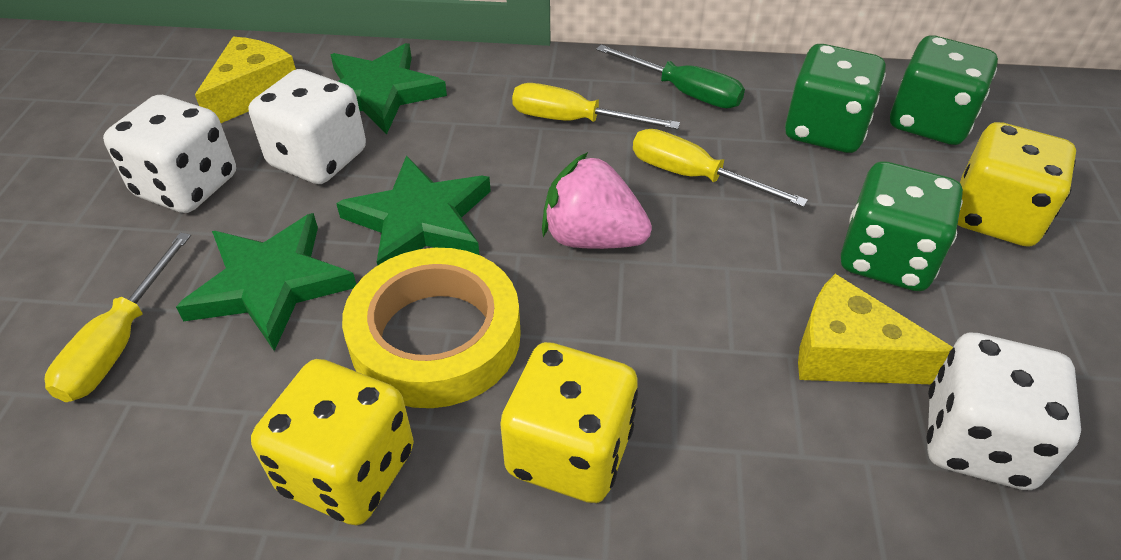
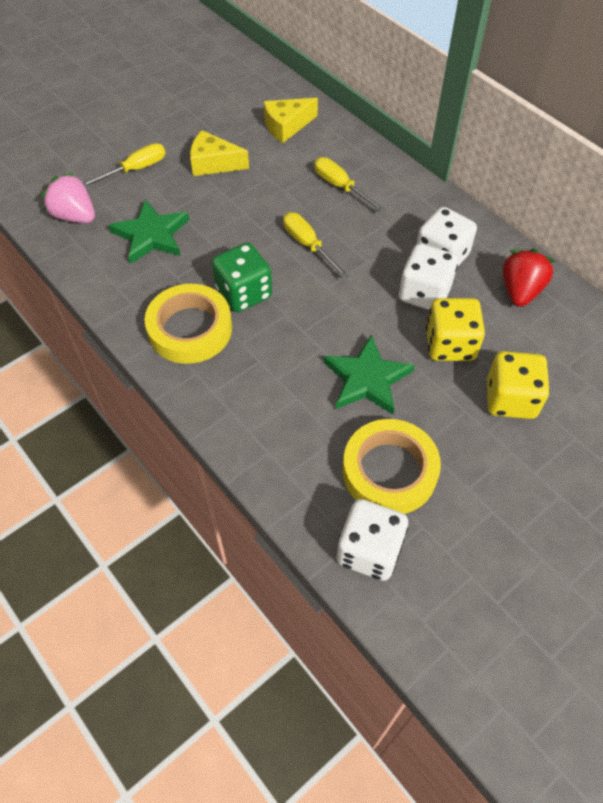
green dice: [785,44,886,153] [841,161,963,291] [890,36,998,145] = 3 -> [212,243,272,312] = 1
green screwdriver: [596,45,745,108] = 1 -> none = 0
green star: [176,213,356,351] [330,43,447,135] [336,155,491,266] = 3 -> [109,199,189,264] [324,334,415,415] = 2
red strawberry: none = 0 -> [503,249,556,307] = 1
yellow dice: [251,359,414,525] [500,342,638,503] [958,122,1076,247] = 3 -> [426,298,485,361] [487,351,550,419] = 2
yellow tape: [342,248,521,408] = 1 -> [145,284,232,364] [343,419,441,514] = 2

